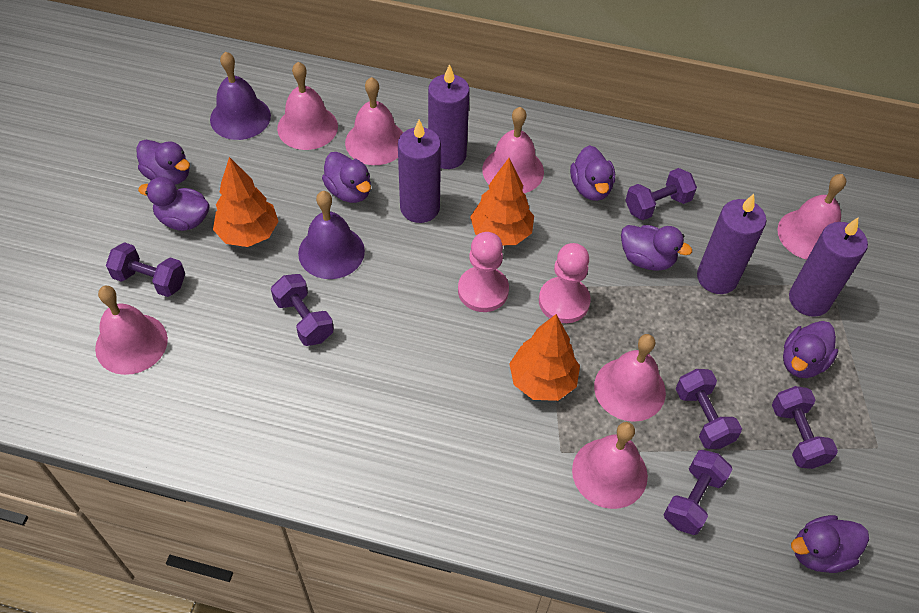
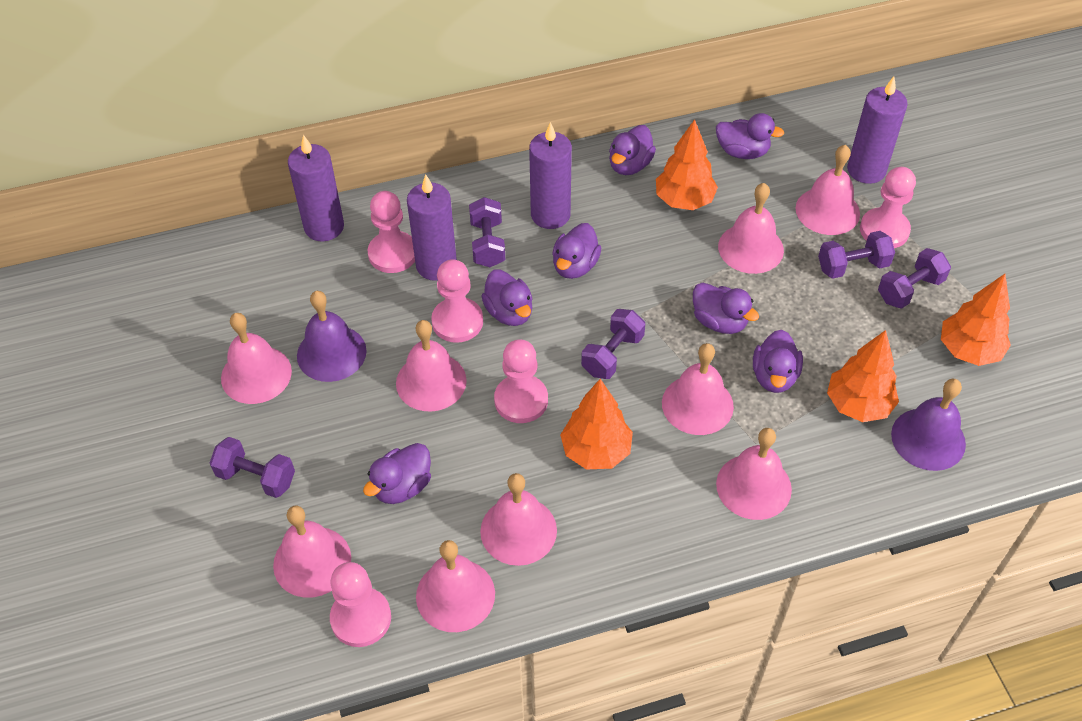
orange tree: [213,157,279,247] [470,158,534,245] [509,314,580,401] = 3 -> [560,379,633,470] [656,119,718,210] [827,330,899,422] [941,274,1011,366] = 4
pink bell: [95,286,168,375] [277,62,338,150] [345,77,403,165] [482,107,544,193] [572,422,648,509] [594,334,666,422] [777,174,846,260] = 7 -> [221,313,292,404] [273,505,351,598] [396,320,467,411] [416,540,495,632] [480,473,557,566] [662,343,734,435] [716,428,792,520] [718,183,784,274] [796,145,860,235] = 9
pink pawn: [458,232,509,312] [539,243,591,323] = 2 -> [330,562,391,647] [368,191,415,273] [431,259,483,343] [494,339,548,423] [860,167,916,248] = 5
purple dumbbell: [106,242,185,297] [271,274,334,346] [625,168,697,220] [663,450,733,535] [676,369,742,449] [772,386,838,469] = 6 -> [210,437,295,498] [469,197,505,267] [581,309,645,379] [818,231,895,279] [878,248,951,309] = 5

